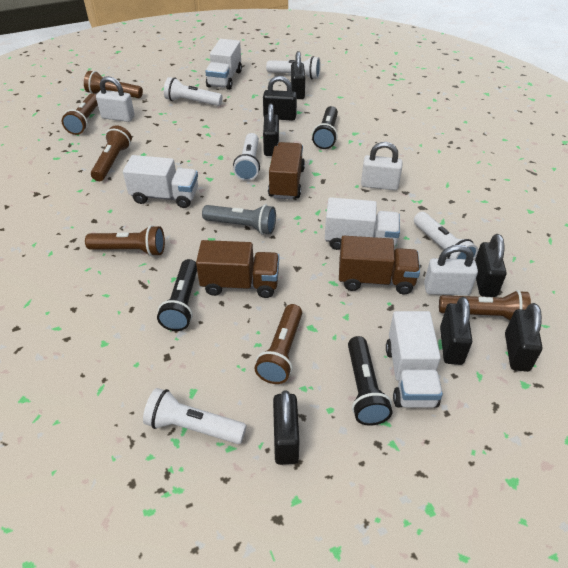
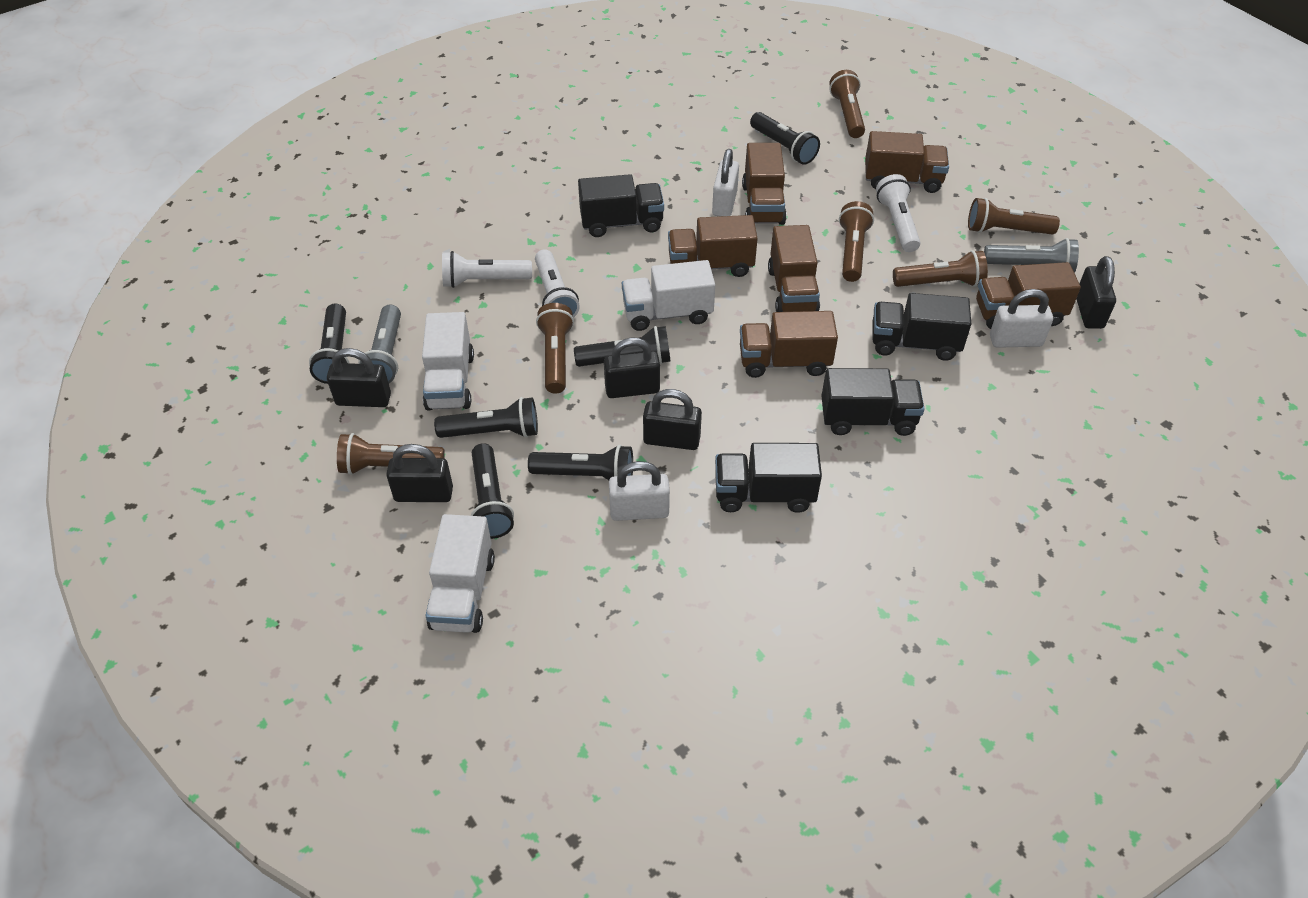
black flashlight: [157,259,197,331] [312,106,338,149] [348,336,392,426] = 3 -> [309,303,349,384] [434,397,538,438] [471,443,514,539] [528,445,633,480] [574,326,670,367] [750,112,820,165] = 6
black padlock: [263,76,297,121] [263,104,279,156] [273,390,300,465] [291,51,305,99] [440,297,472,365] [475,234,507,297] [505,303,542,372] = 7 -> [327,348,391,407] [386,444,453,502] [604,338,660,398] [643,389,702,450] [1076,256,1116,329] = 5
black truck: none = 0 -> [578,174,664,237] [715,443,822,513] [821,368,924,436] [872,293,971,361] = 4
brown truck: [196,240,279,298] [268,142,305,199] [339,236,420,294] = 3 -> [668,215,758,277] [740,311,838,378] [742,143,787,225] [768,225,820,312] [865,131,949,193] [976,262,1081,329] = 6
grey flashlight: [202,205,276,235] = 1 -> [358,305,401,383] [984,238,1079,273] = 2
white flashlight: [143,388,247,444] [164,77,223,106] [233,133,260,181] [266,56,321,79] [414,212,478,260] = 5 -> [442,251,532,288] [535,249,580,318] [876,174,920,252] = 3
white truck: [123,155,198,208] [205,39,242,90] [325,197,400,250] [386,311,443,408] = 4 -> [422,312,474,411] [425,514,495,633] [622,260,715,331] = 3

